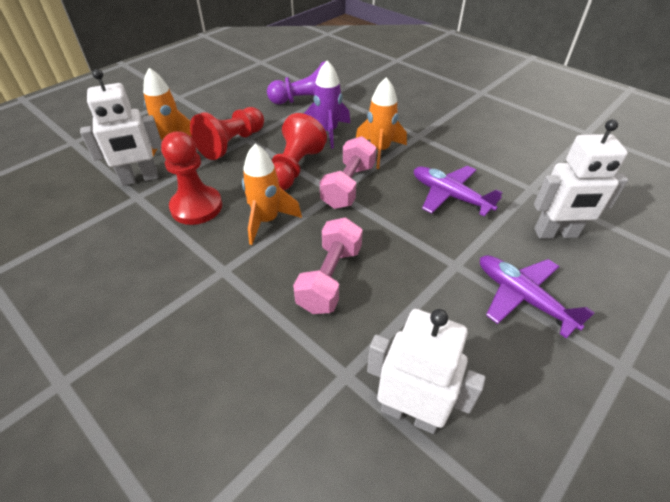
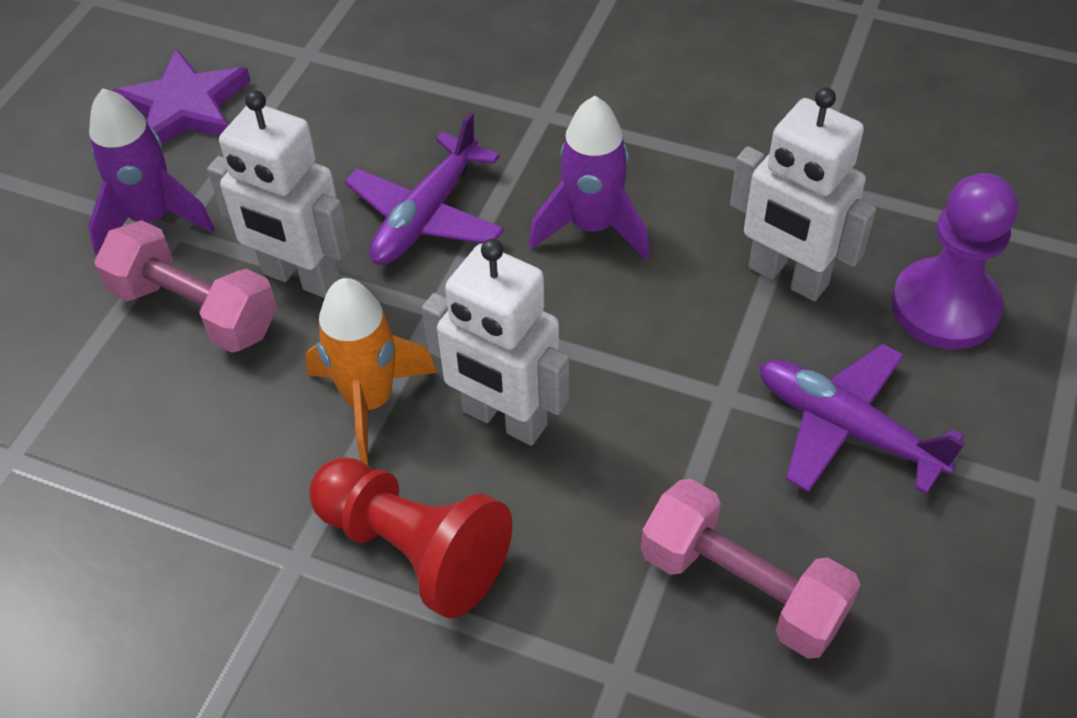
orange rocket: [143,68,192,156] [242,144,302,245] [356,77,407,169] = 3 -> [305,278,437,465] = 1
purple rocket: [304,60,350,149] = 1 -> [88,88,215,255] [529,96,649,260] = 2
purple star: none = 0 -> [112,49,251,144] = 1
red pawn: [161,131,222,225] [190,107,264,160] [272,113,327,190] = 3 -> [309,457,512,619] = 1

